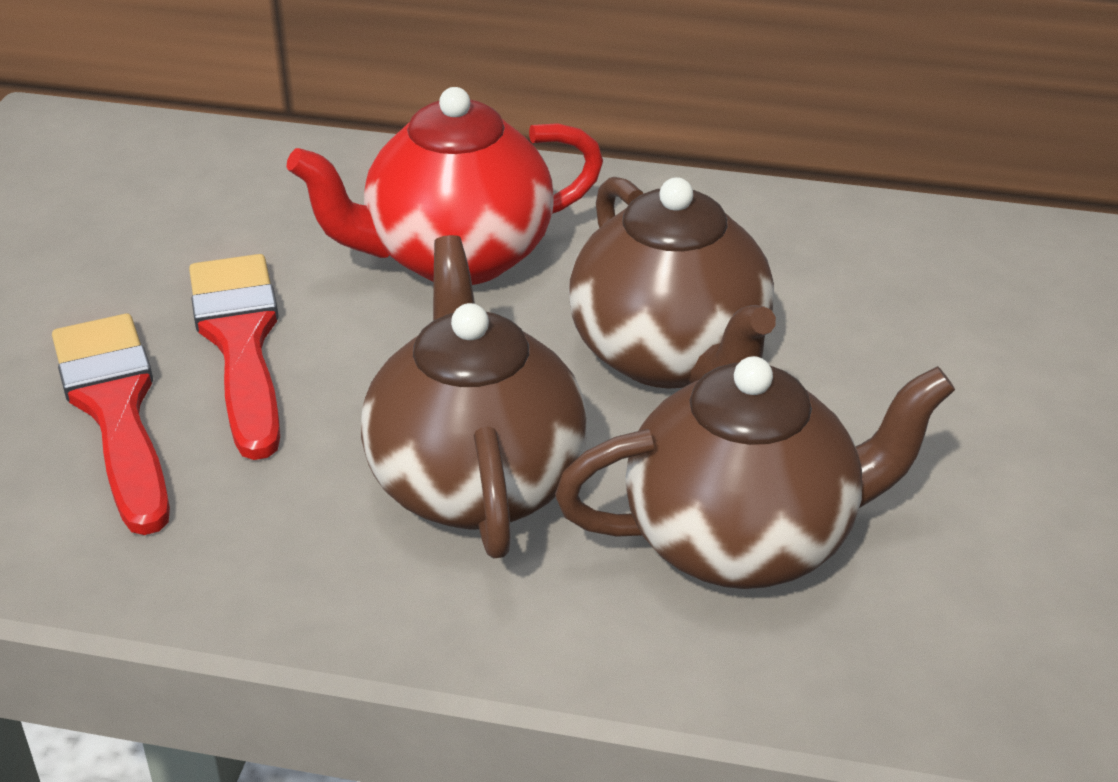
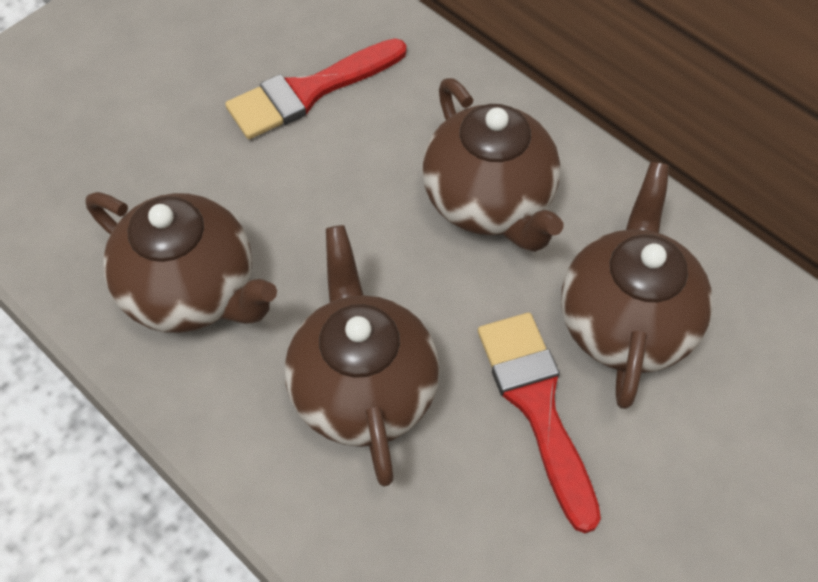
brown teapot: [361,235,588,558] [555,356,955,589] [569,177,776,388] = 3 -> [86,192,277,333] [285,225,440,486] [422,78,564,252] [561,162,713,409] = 4
red teapot: [286,87,603,285] = 1 -> none = 0

